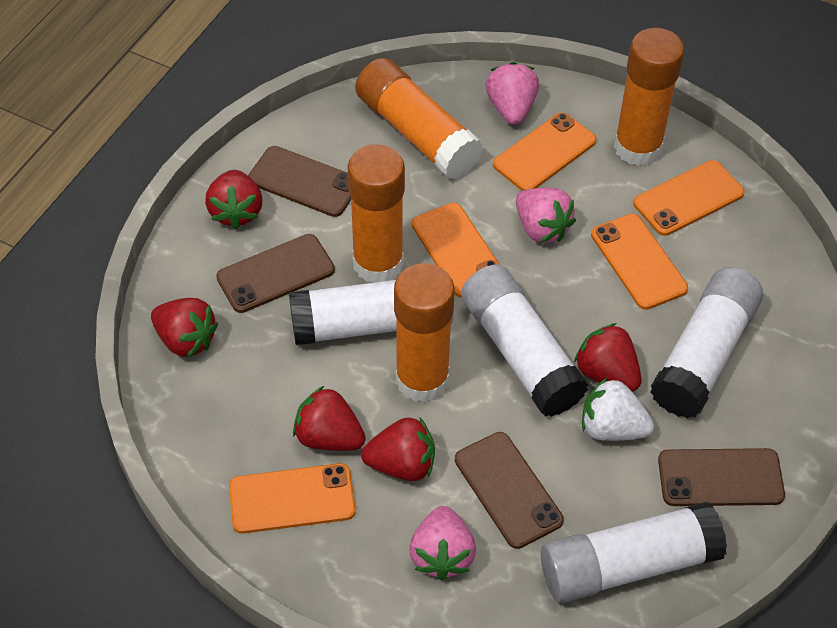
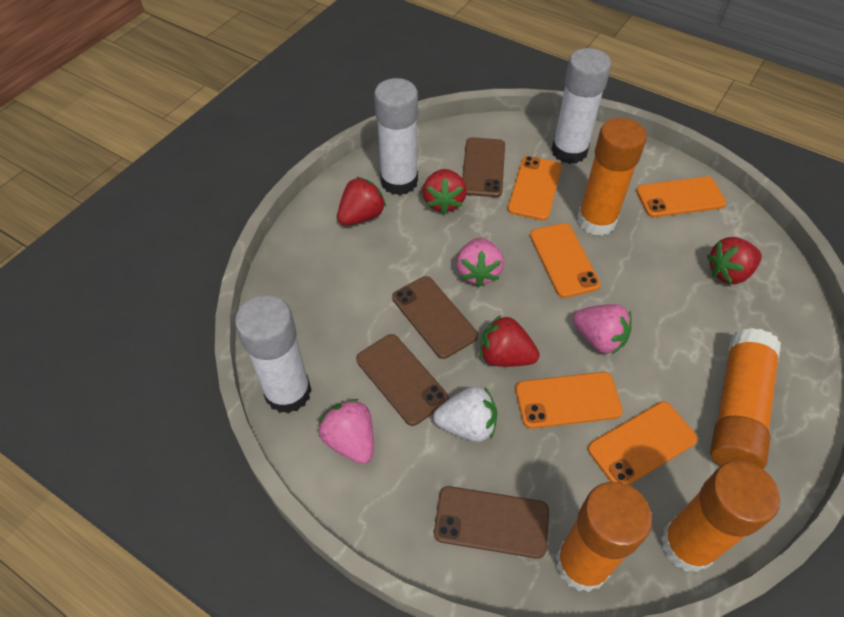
red strawberry: [151,298,218,358] [205,170,262,229] [293,386,366,451] [361,417,435,481] [574,323,642,392] = 5 -> [337,177,386,226] [423,169,467,214] [480,315,540,367] [707,237,762,284] = 4
white glue stick: [289,280,453,345] [461,264,588,417] [541,502,727,603] [650,267,763,418] = 4 -> [235,295,312,414] [374,78,418,195] [551,48,611,164] = 3

